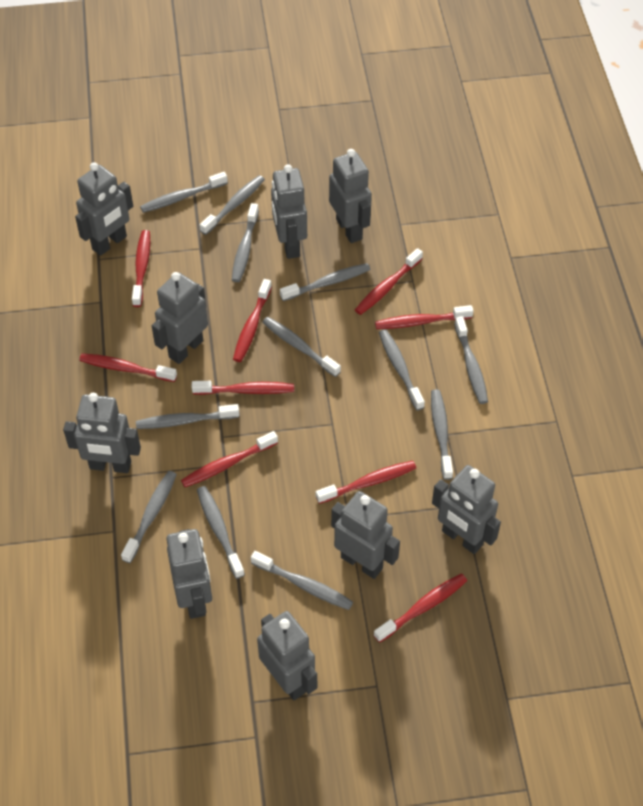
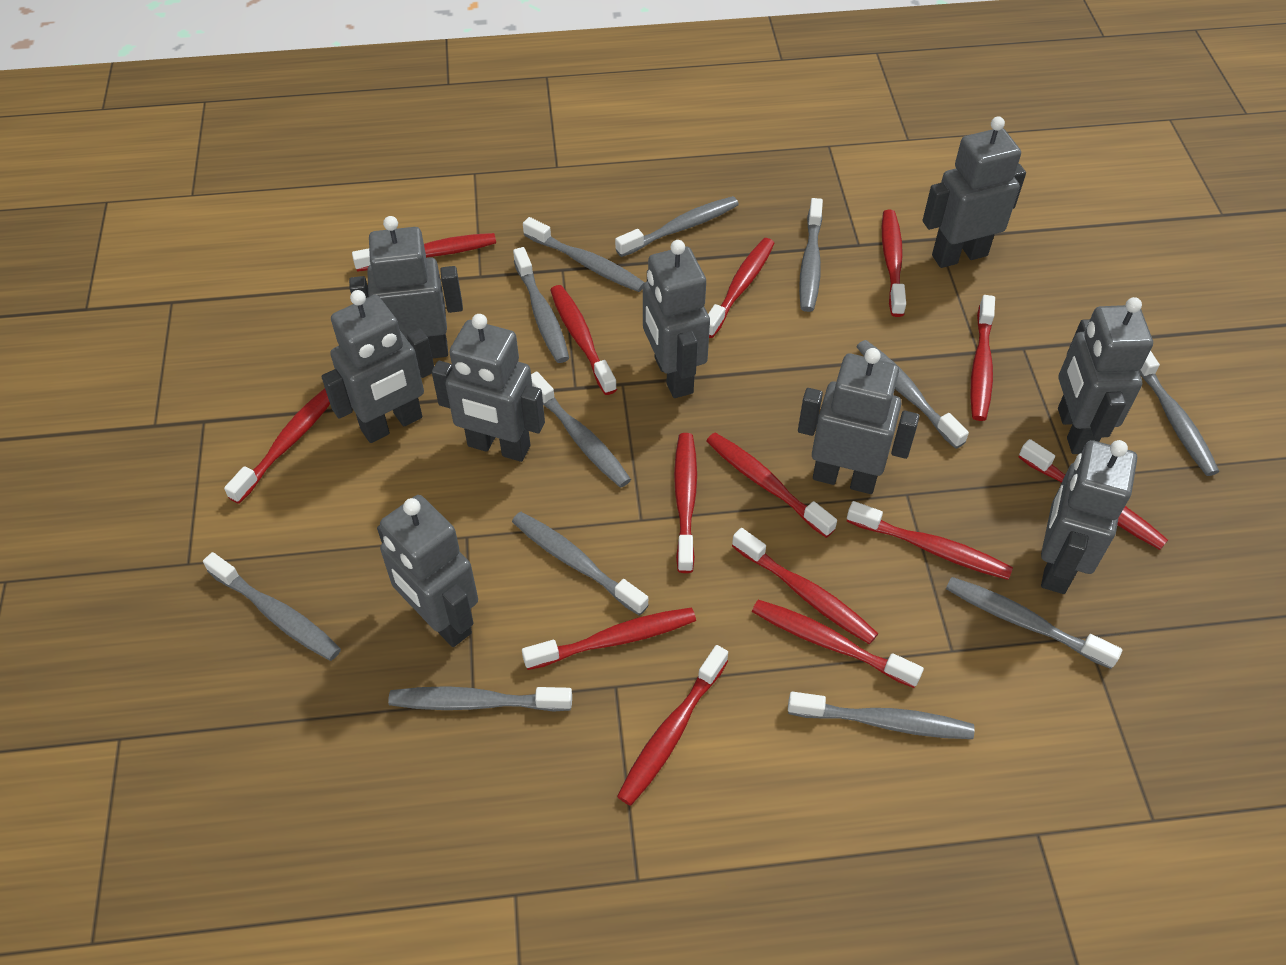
red toothbrush: [79,353,177,382] [132,230,150,307] [181,431,278,487] [192,381,294,395] [233,279,272,362] [316,461,416,504] [355,248,423,315] [374,574,467,643] [375,305,473,329] = 9 -> [224,388,330,504] [352,233,496,272] [522,607,696,670] [550,285,617,395] [617,645,728,806] [674,433,697,573] [706,433,837,538] [708,238,775,338] [732,528,878,644] [752,600,924,688] [847,501,1013,580] [882,210,906,317] [970,295,995,421] [1018,439,1168,550] = 14

